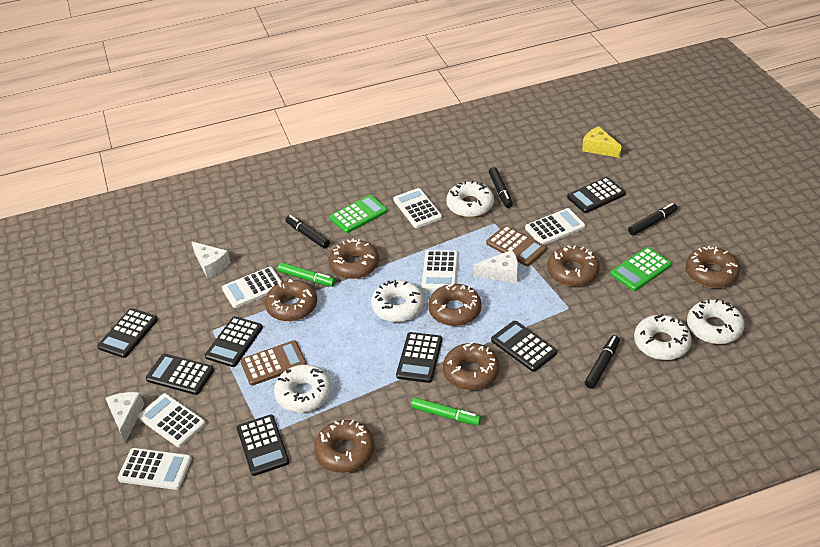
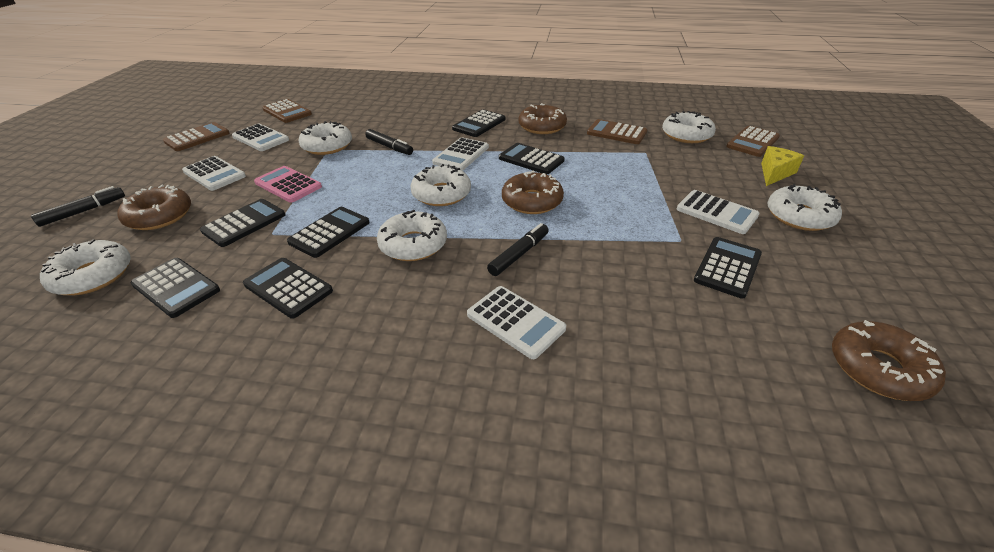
black marker: [285,215,330,249] [489,167,513,208] [585,335,620,389] [628,203,678,235] = 4 -> [31,186,125,227] [365,129,413,155] [487,223,549,276] = 3
brown calculator: [240,340,307,386] [486,225,547,266] = 2 -> [163,122,230,151] [262,99,312,123] [587,119,647,144] [726,126,780,157] = 4
brown donut: [265,279,317,321] [314,420,375,473] [329,239,379,279] [428,282,482,326] [443,342,499,390] [547,245,600,286] [686,246,740,288] = 7 -> [117,185,191,230] [502,171,564,214] [519,103,567,134] [832,320,946,401] = 4
green calculator: [330,195,388,233] [610,247,672,291] = 2 -> none = 0
green marker: [278,262,336,287] [411,397,481,426] = 2 -> none = 0
pink calculator: none = 0 -> [254,166,322,203] = 1
white calculator: [118,448,192,490] [138,393,206,447] [222,267,282,308] [393,188,442,228] [422,250,458,291] [525,208,585,245] = 6 -> [182,156,246,191] [232,124,289,151] [432,137,489,171] [467,286,566,359] [677,190,760,234] = 5
white cheese: [105,392,144,442] [191,241,231,279] [474,250,518,283] = 3 -> none = 0
white donut: [274,365,331,412] [371,280,424,322] [446,181,494,217] [634,313,692,360] [687,299,744,344] = 5 -> [40,239,131,295] [298,121,352,155] [377,210,447,261] [410,164,471,206] [662,111,716,143] [767,184,842,231] = 6

